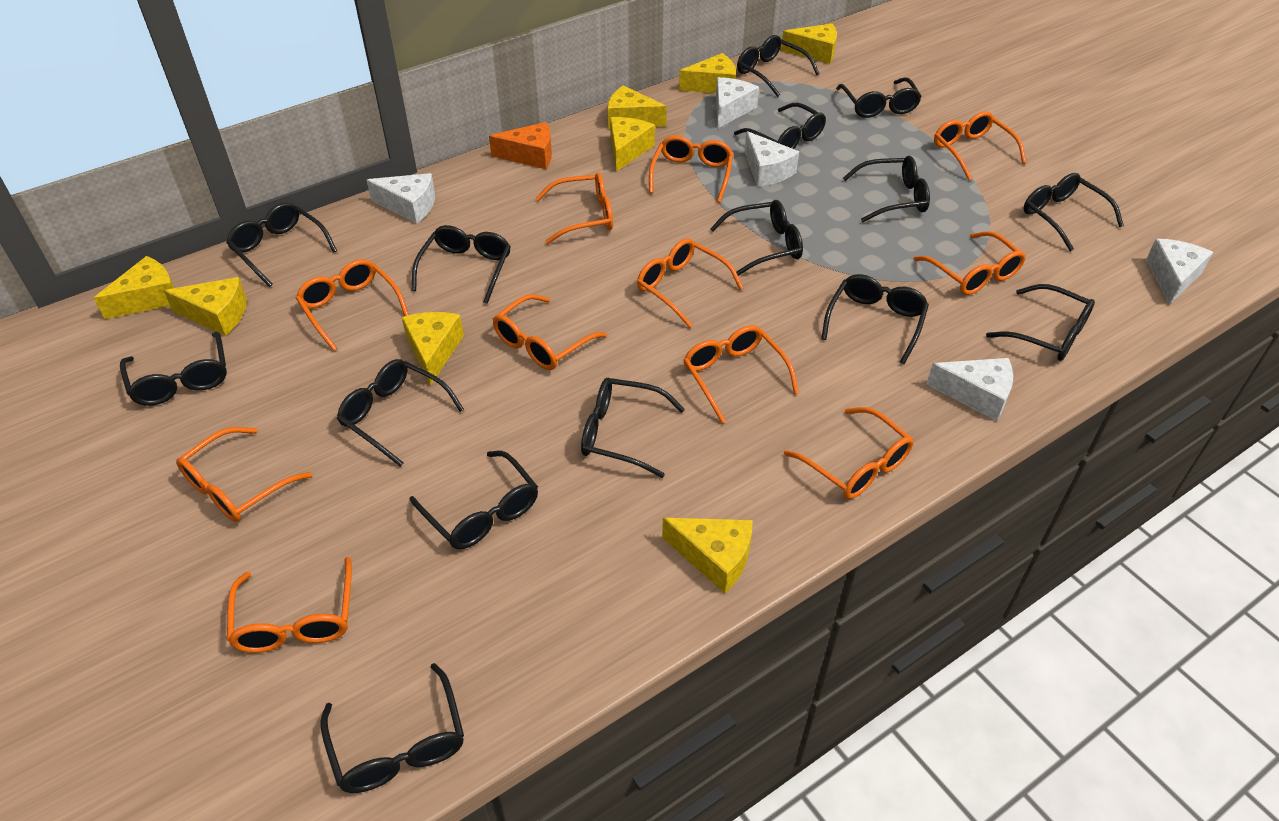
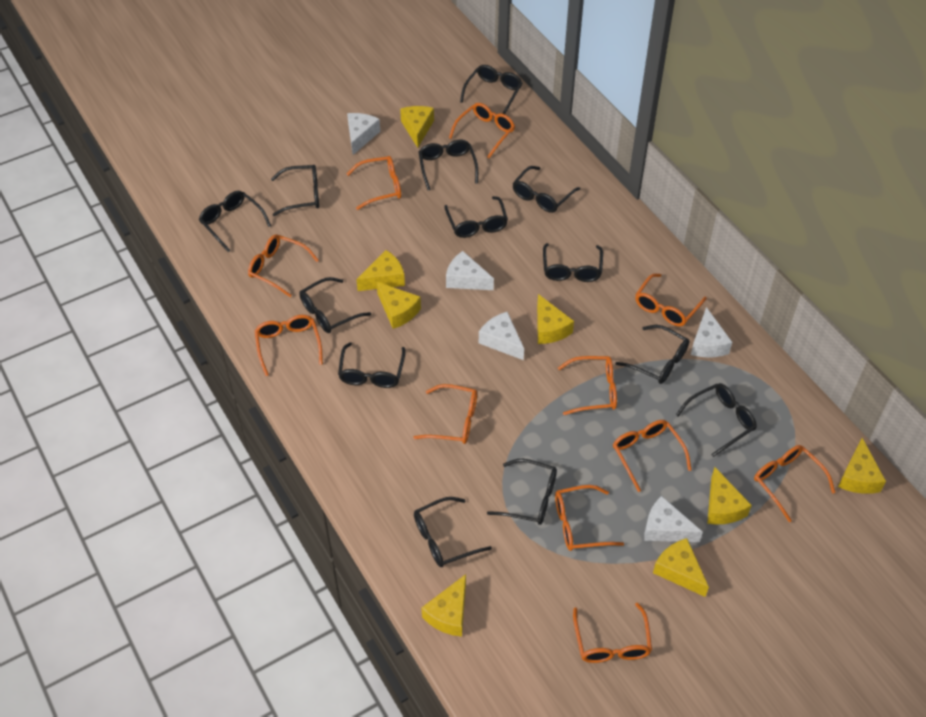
black glasses: [120,332,227,406] [226,203,337,287] [320,663,464,793] [337,359,464,467] [410,451,538,549] [412,225,511,304] [581,378,685,478] [710,200,803,276] [734,103,826,149] [737,35,820,97] [821,274,929,364] [836,77,922,118] [843,156,930,222] [986,284,1095,361] [1023,173,1124,251] = 15 -> [199,191,271,252] [271,165,319,216] [299,277,371,333] [338,342,406,388] [414,497,492,567] [419,140,478,190] [444,196,508,238] [460,65,522,114] [487,459,557,525] [512,166,580,213] [543,243,603,282] [615,325,689,384] [676,383,757,457] = 13
orange cheese: [489,122,552,169] = 1 -> none = 0

